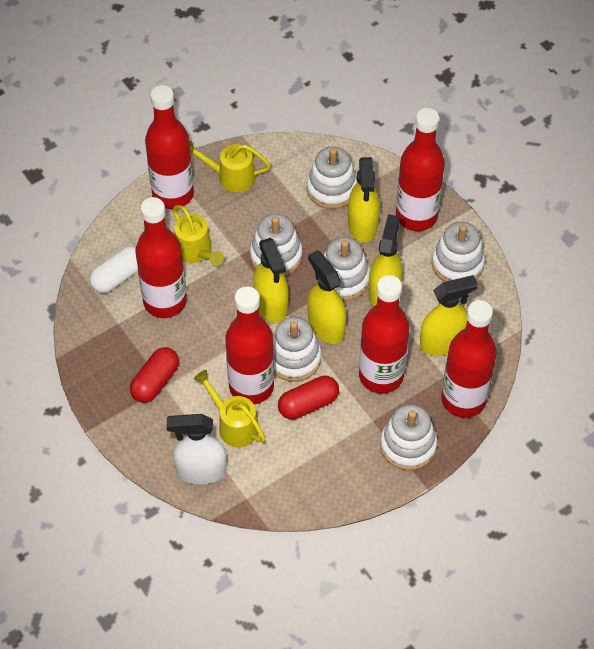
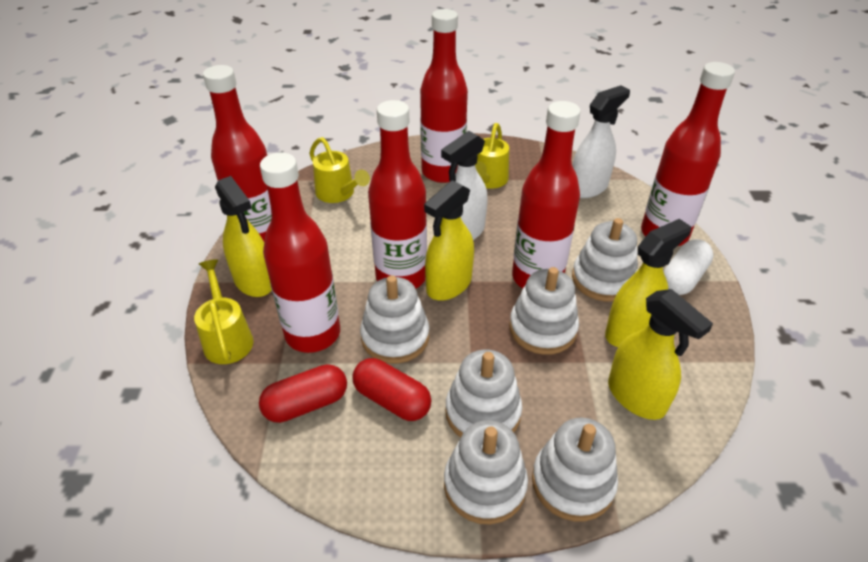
white spray bottle: [167,414,227,485] = 1 -> [441,131,488,240] [572,85,630,198] = 2
yellow spray bottle: [253,238,289,323] [308,250,346,344] [348,157,380,243] [369,214,402,307] [420,275,478,356] = 5 -> [215,176,272,297] [424,180,474,301] [605,219,691,347] [608,289,713,420] = 4

